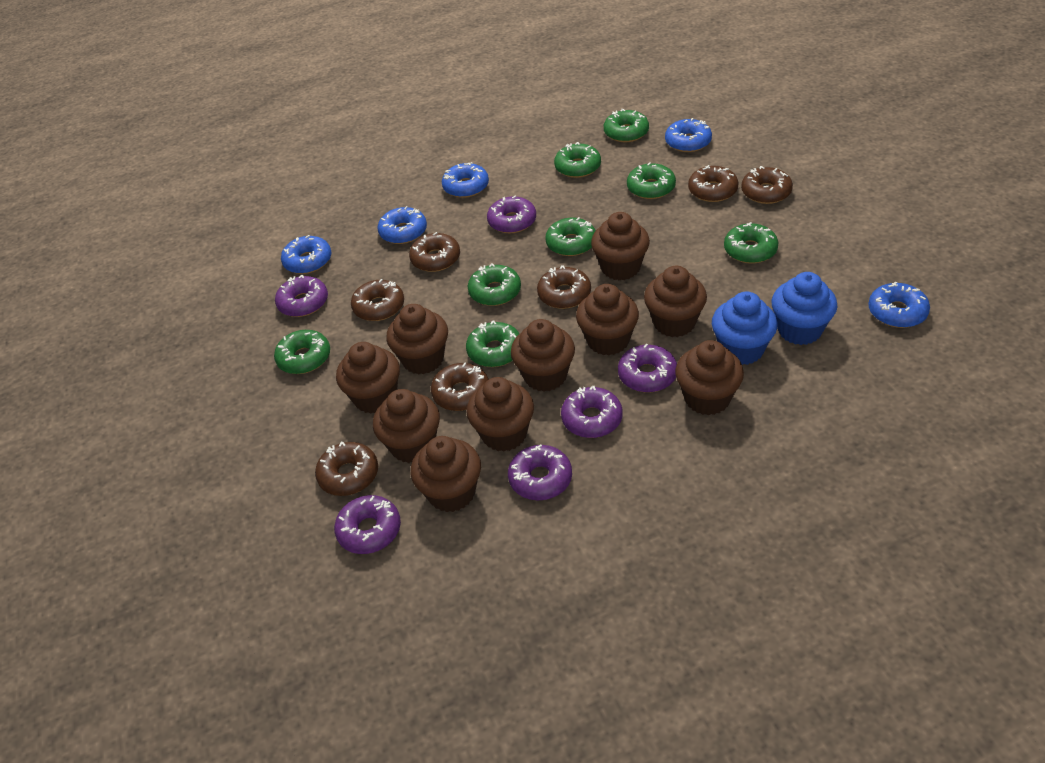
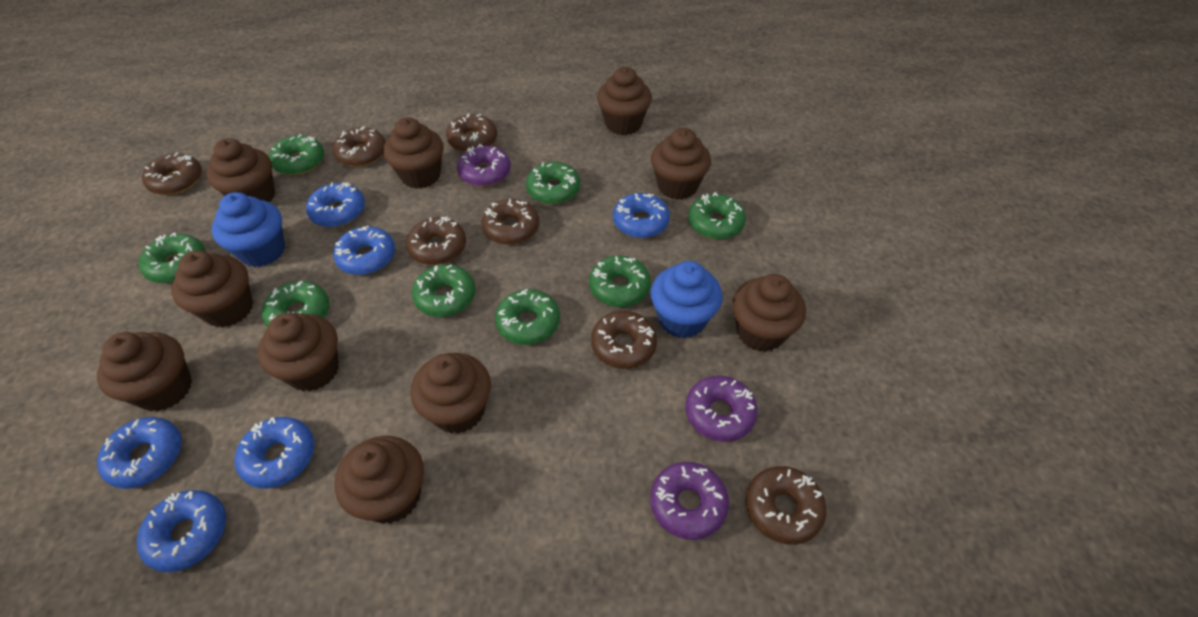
blue donut: [281,235,331,274] [378,206,427,244] [442,162,489,198] [665,118,712,152] [868,282,930,328] = 5 -> [97,417,182,489] [137,490,226,572] [235,417,314,489] [306,182,365,227] [333,226,395,275] [613,193,670,238] = 6
purple donut: [275,275,328,317] [334,495,401,554] [487,195,536,234] [508,445,572,500] [561,385,622,438] [618,344,677,393] = 6 -> [457,144,511,186] [650,462,729,540] [685,376,758,442] = 3

